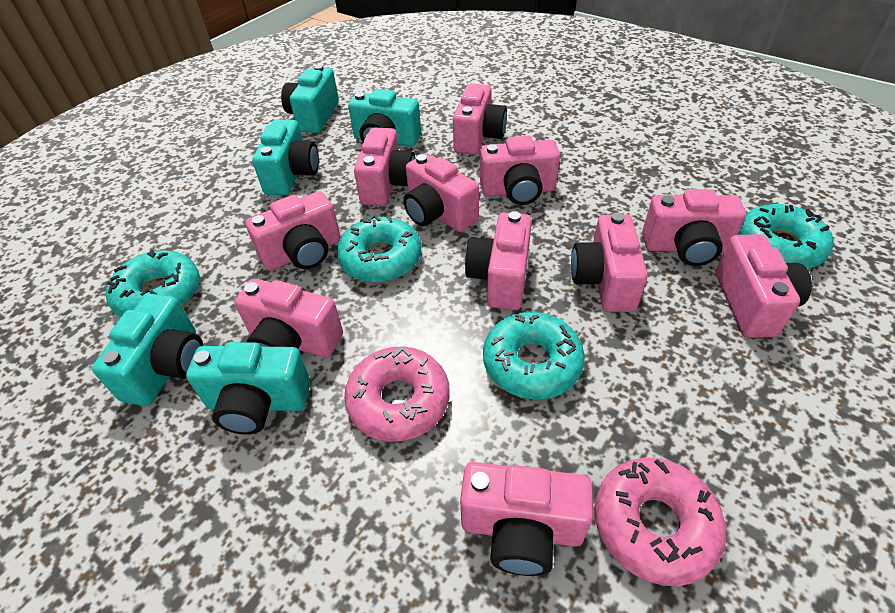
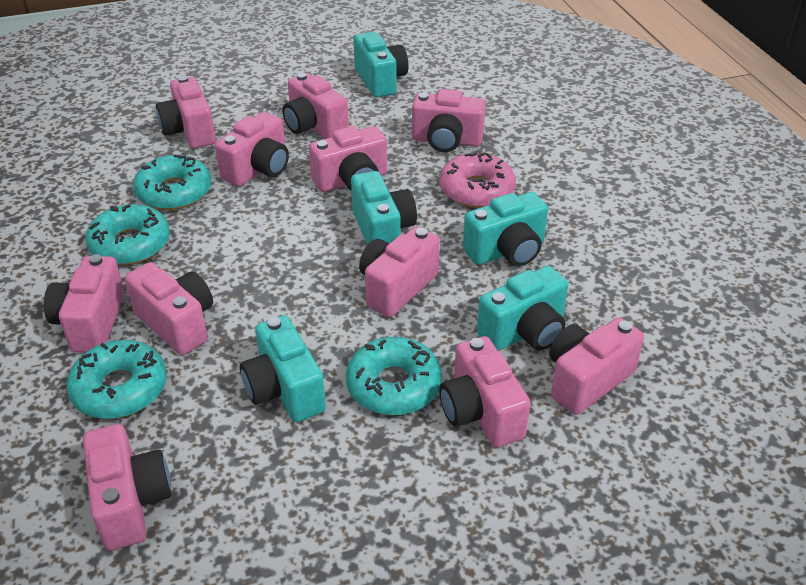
pink donut: [344,347,450,442] [595,458,726,586] = 2 -> [439,152,516,208] = 1

